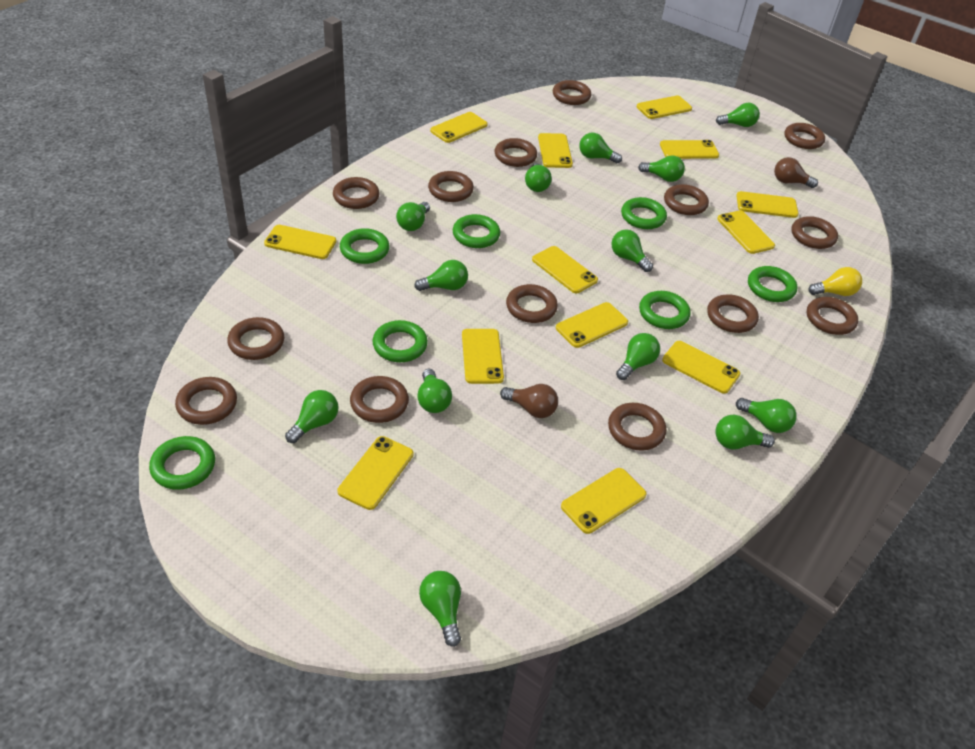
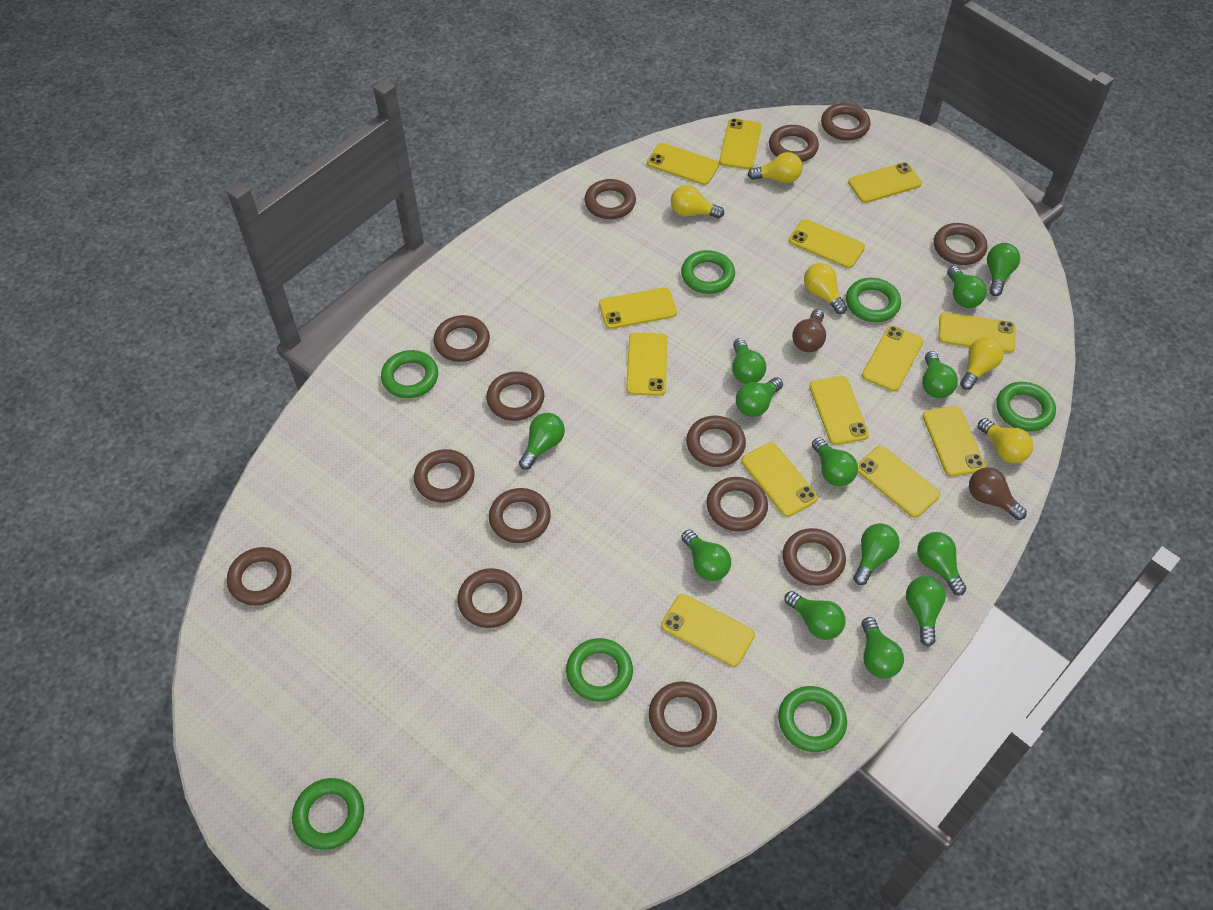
yellow light bulb: [808,267,862,296] = 1 -> [671,185,724,219] [748,152,803,183] [804,263,847,314] [960,337,1004,390] [978,418,1033,463] = 5

